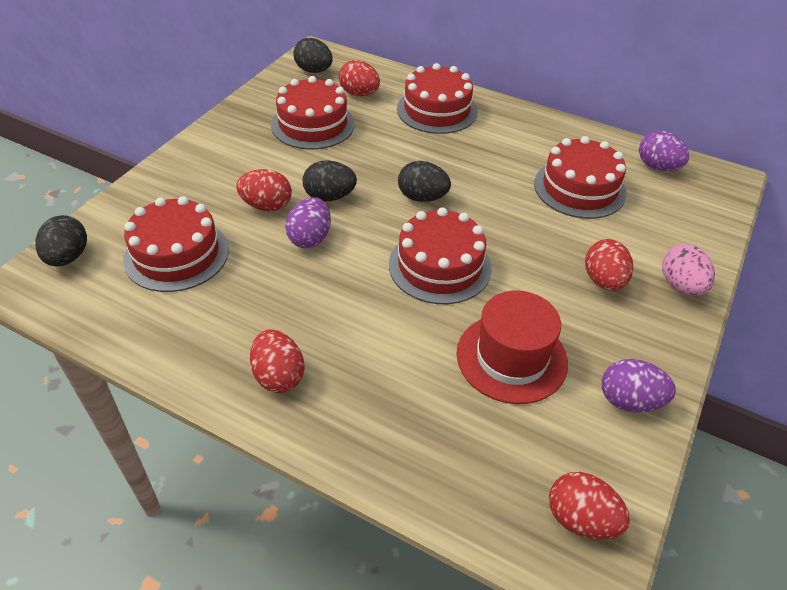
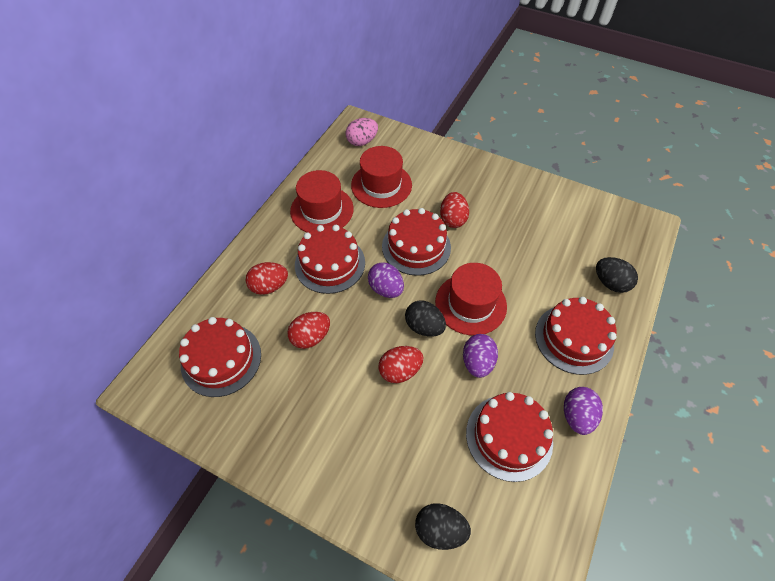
black egg: [36,215,87,267] [294,38,333,73] [303,160,357,201] [398,161,451,202] = 4 -> [405,300,446,337] [415,503,471,550] [596,257,638,293] = 3
red egg: [236,169,292,211] [250,329,305,393] [339,60,380,96] [549,472,630,540] [585,239,633,291] = 5 -> [246,262,288,295] [287,312,330,349] [378,346,423,383] [440,192,469,228] = 4
red hat: [456,291,568,404] = 1 -> [290,170,354,232] [351,146,412,208] [435,263,507,336] = 3

